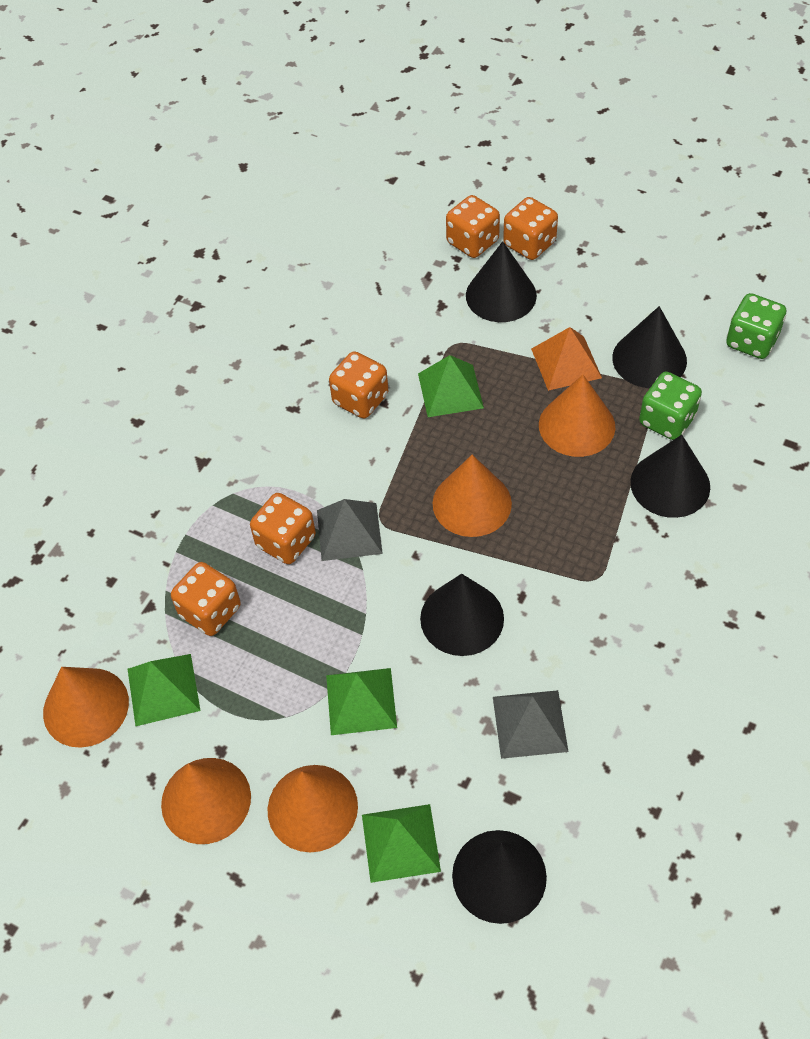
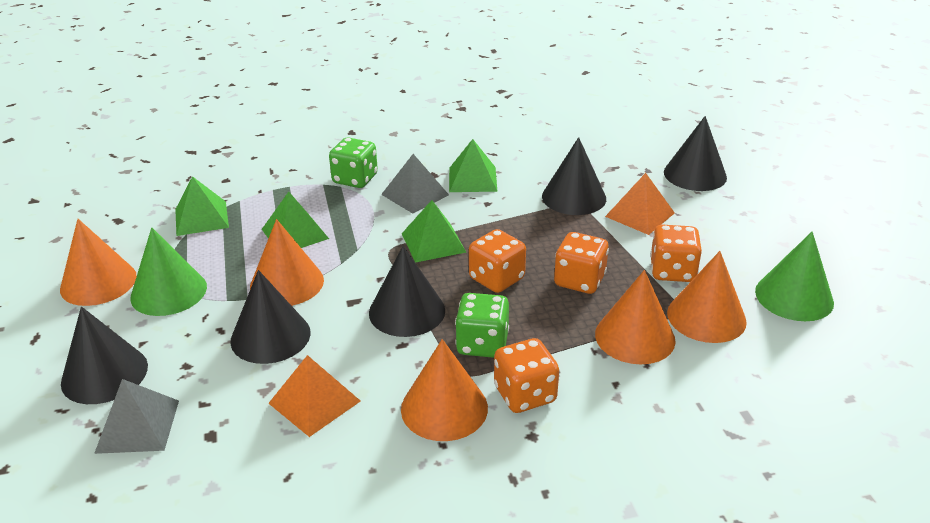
green cone: none = 0 -> [130,228,207,316] [755,231,834,321] = 2
orange dice: [171,562,241,636] [250,493,316,564] [329,351,388,418] [446,195,500,258] [503,197,558,260] = 5 -> [469,229,526,293] [494,338,559,413] [554,232,609,294] [650,225,702,282] = 4
orange pyramid: [531,327,602,391] = 1 -> [268,355,360,437] [605,173,675,235] = 2

